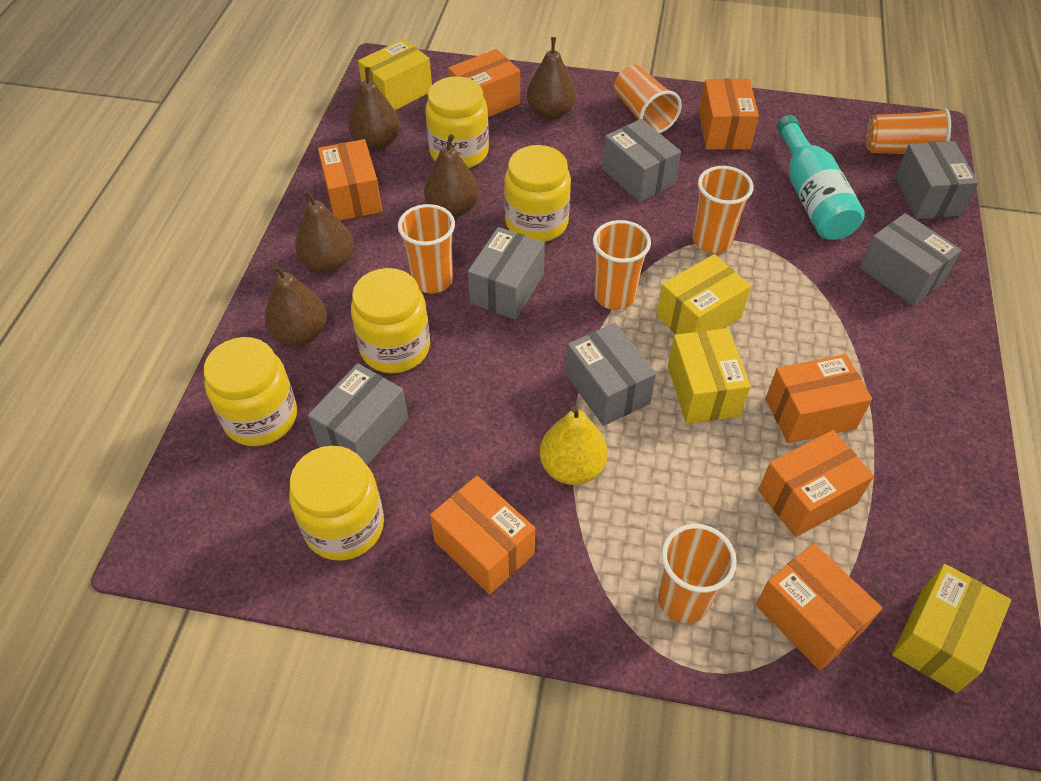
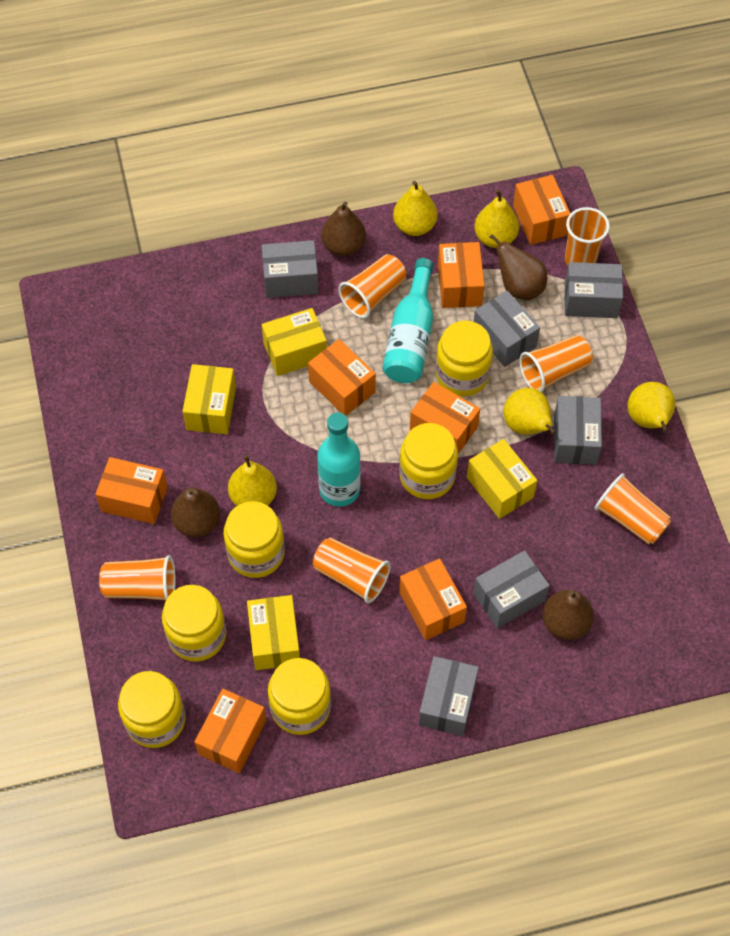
brown pear: [264,264,327,346] [295,189,354,273] [348,67,400,151] [424,134,479,218] [527,37,576,120] = 5 -> [171,487,220,537] [321,201,366,256] [490,234,547,300] [542,590,594,640] = 4
turquoise bottle: [777,115,865,240] = 1 -> [317,412,361,507] [382,258,434,383] = 2
yellow jar: [204,337,297,446] [289,446,384,561] [351,268,430,373] [425,76,489,168] [504,145,571,242] = 5 -> [118,671,186,748] [162,585,226,662] [223,501,285,578] [268,658,331,735] [399,423,458,499] [435,321,493,397] = 6
yellow pear: [540,405,608,485] = 1 -> [228,455,277,506] [393,181,438,236] [474,189,519,248] [503,388,556,435] [627,382,675,433] = 5

